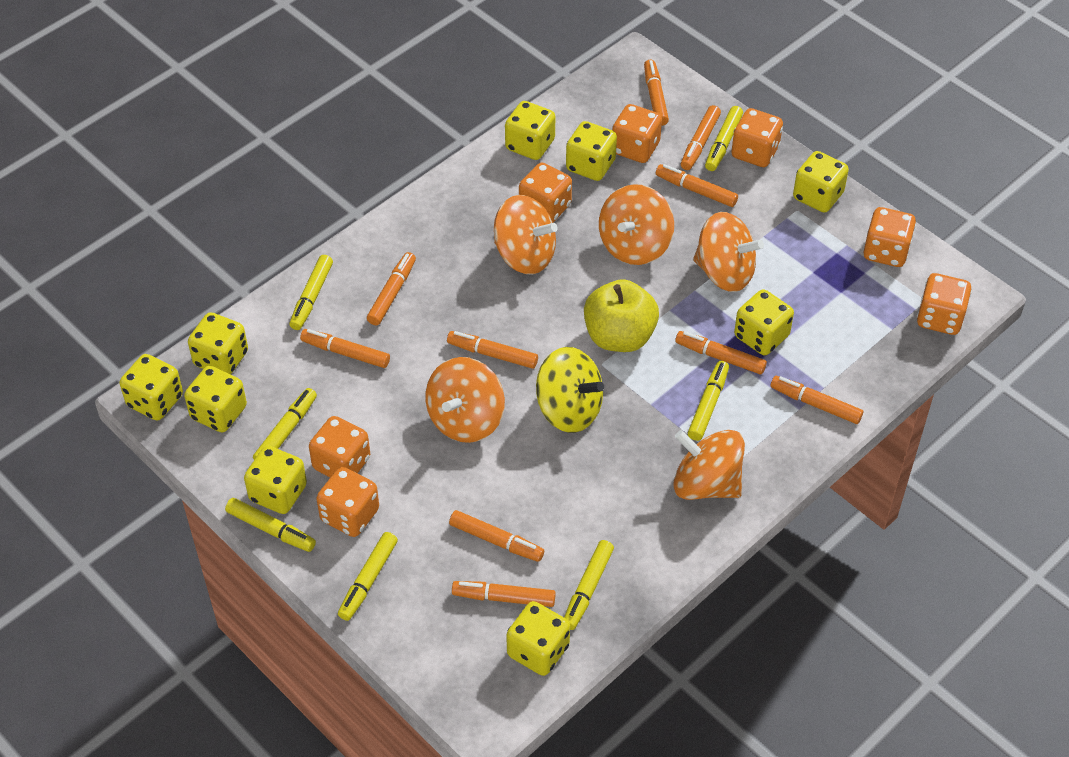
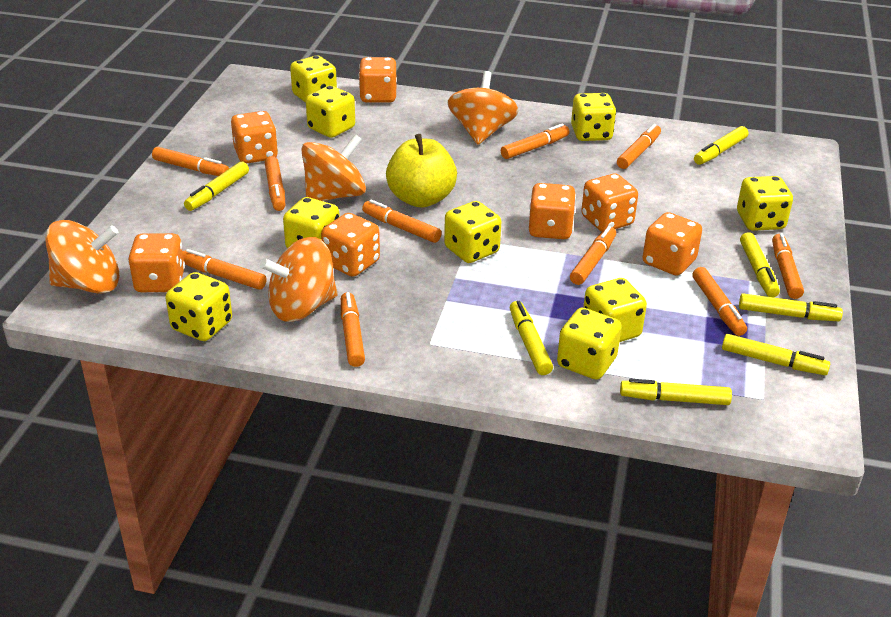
orange spinning top: [426,357,505,443] [494,195,558,274] [599,184,674,265] [673,430,745,500] [693,212,764,292] = 5 -> [45,220,119,294] [260,237,338,322] [301,134,366,201] [448,71,518,144] = 4
yellow spinning top: [536,347,604,433] = 1 -> none = 0

